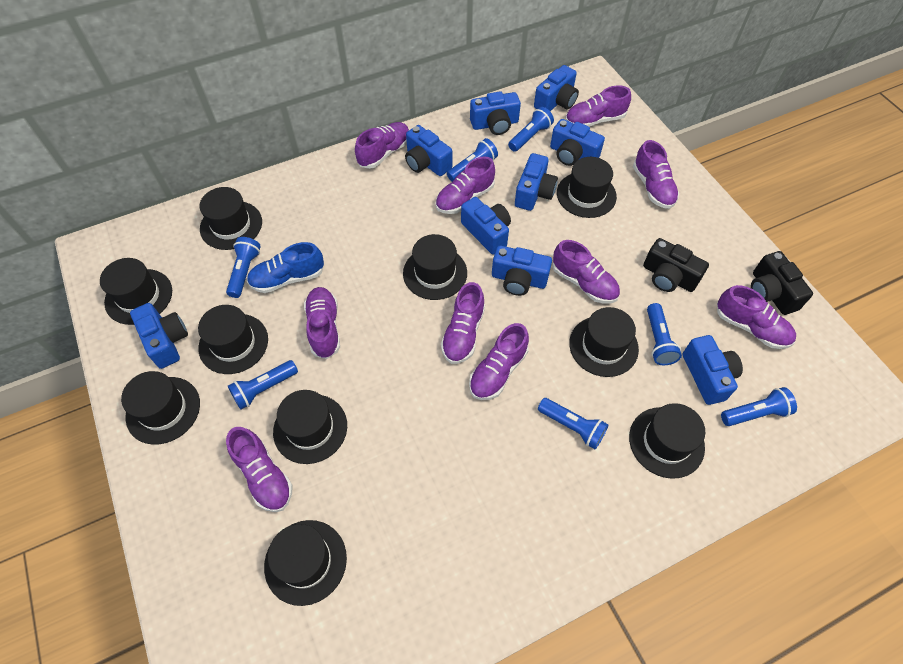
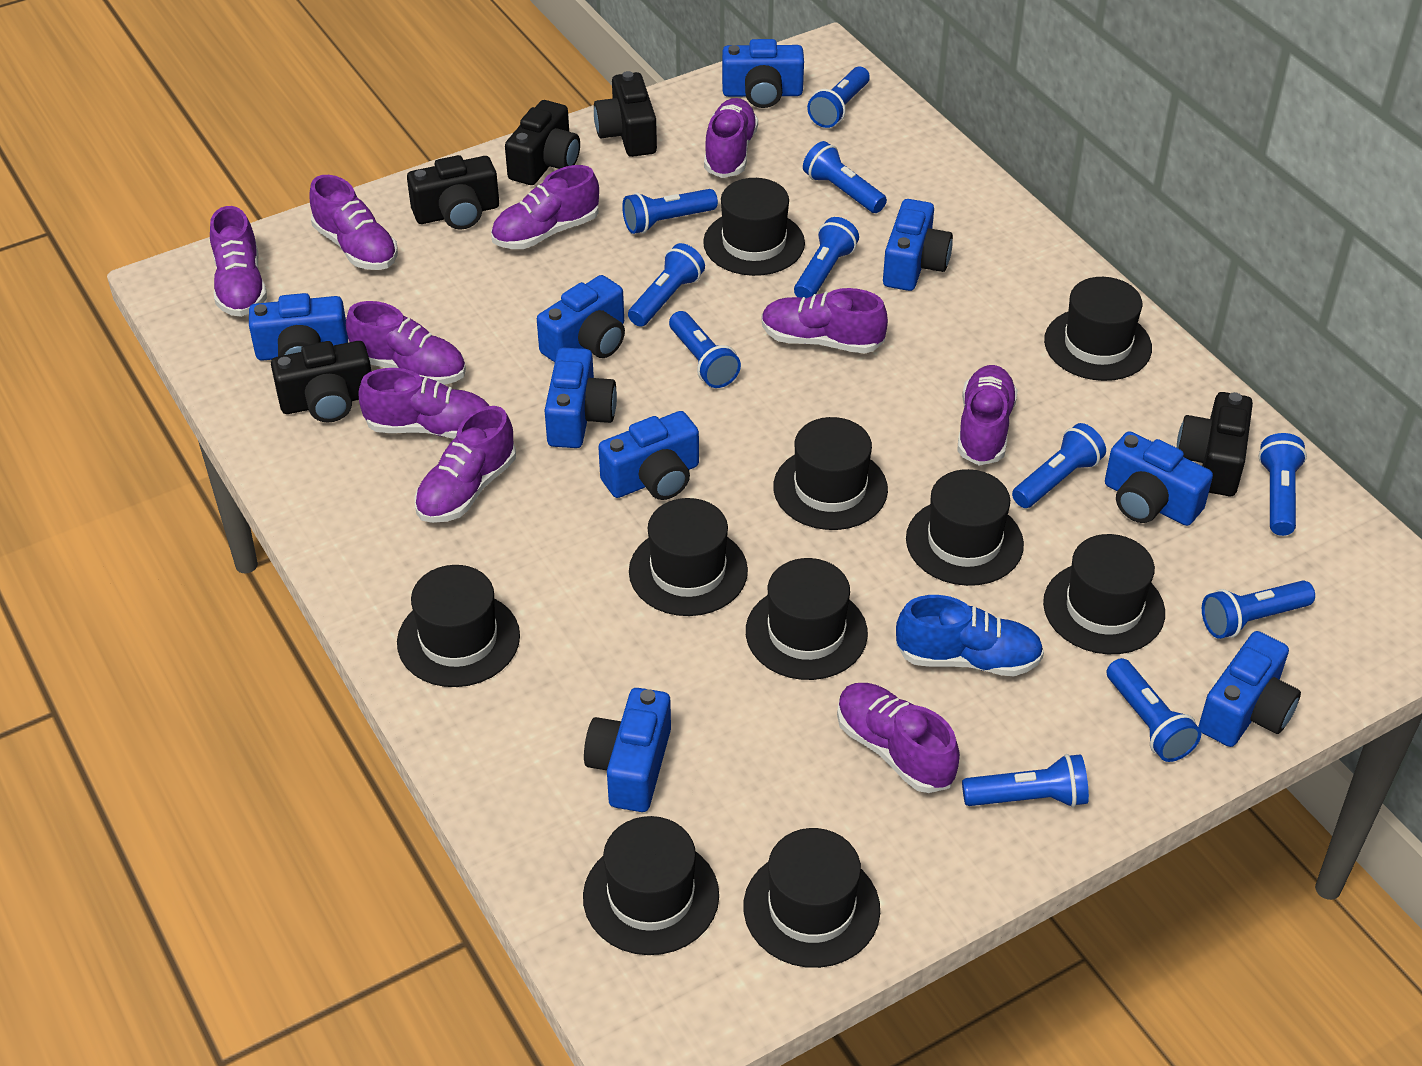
black camera: [643,238,709,292] [751,251,813,315] = 2 -> [271,341,372,422] [407,155,499,230] [505,100,580,185] [594,71,657,157] [1177,392,1253,496] = 5
blue flashlight: [226,237,261,298] [228,360,298,410] [447,138,498,182] [508,107,554,152] [538,398,609,449] [647,303,682,365] [721,387,797,426] = 7 -> [622,189,718,234] [628,243,705,327] [669,311,741,388] [794,217,859,298] [803,141,887,213] [807,67,870,128] [962,754,1089,807] [1012,423,1106,508] [1107,658,1201,762] [1202,581,1315,639] [1258,433,1307,536] = 11

